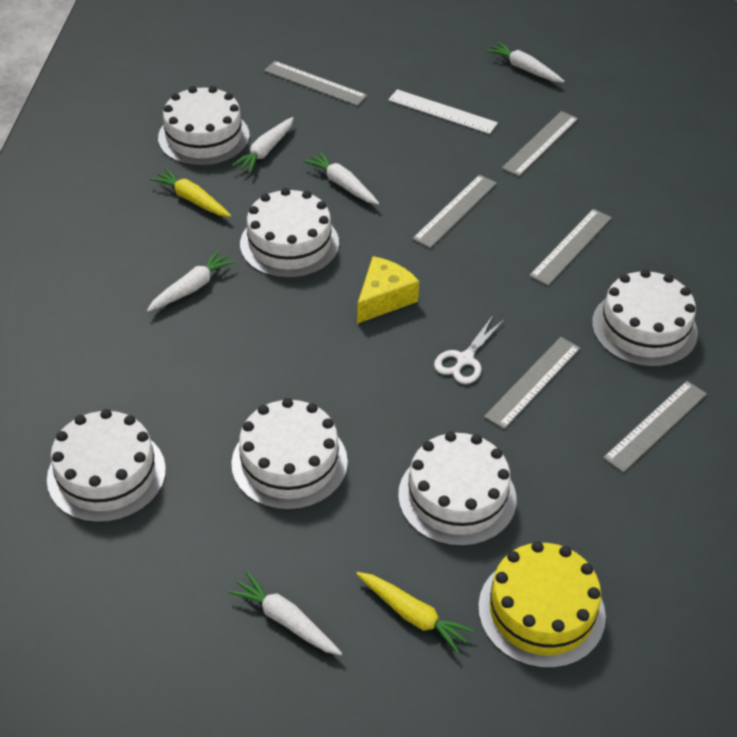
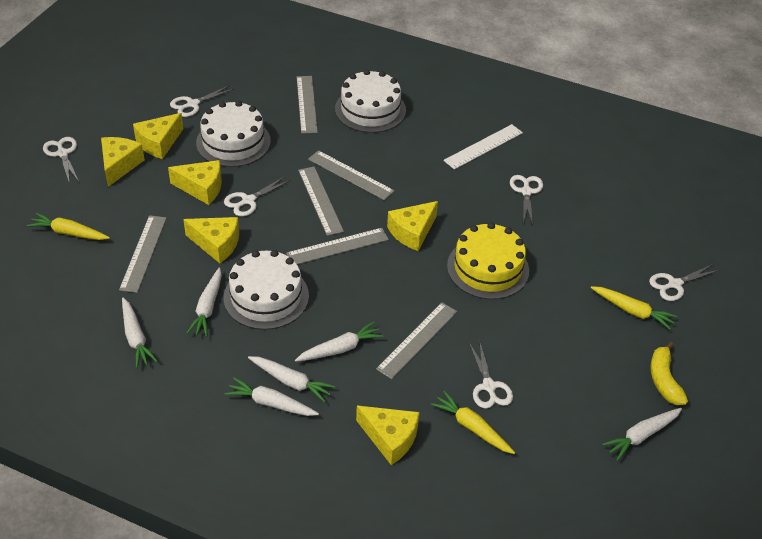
white cake: [47,409,166,523] [158,86,250,166] [231,398,348,510] [240,188,339,278] [398,432,517,547] [592,269,698,367] = 6 -> [196,101,271,167] [223,250,309,330] [335,70,406,133] = 3
white carrot: [147,250,236,312] [228,572,342,655] [232,117,293,173] [303,151,379,205] [486,42,565,83] = 5 -> [122,298,158,368] [186,268,222,337] [225,377,319,416] [248,356,335,402] [295,321,383,362] [602,408,682,461] = 6
white scissors: [434,316,504,384] = 1 -> [43,137,79,184] [170,85,234,117] [224,176,291,217] [469,340,513,409] [510,175,543,226] [649,264,720,301] = 6
yellow banana: none = 0 -> [650,341,688,405] = 1
yellow carrot: [150,168,231,217] [356,572,475,653] = 2 -> [27,213,110,240] [431,391,515,454] [591,286,677,330] = 3
yellow cheese: [357,256,419,324] = 1 -> [101,137,145,187] [133,113,183,159] [168,160,222,205] [183,217,239,263] [356,406,420,465] [387,201,438,251] = 6

